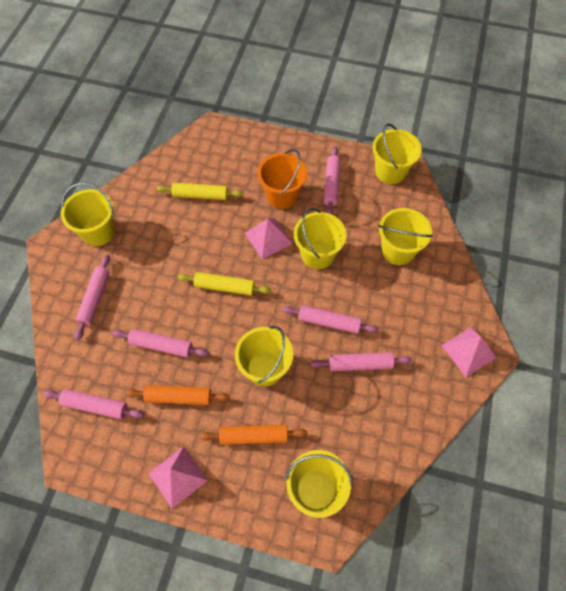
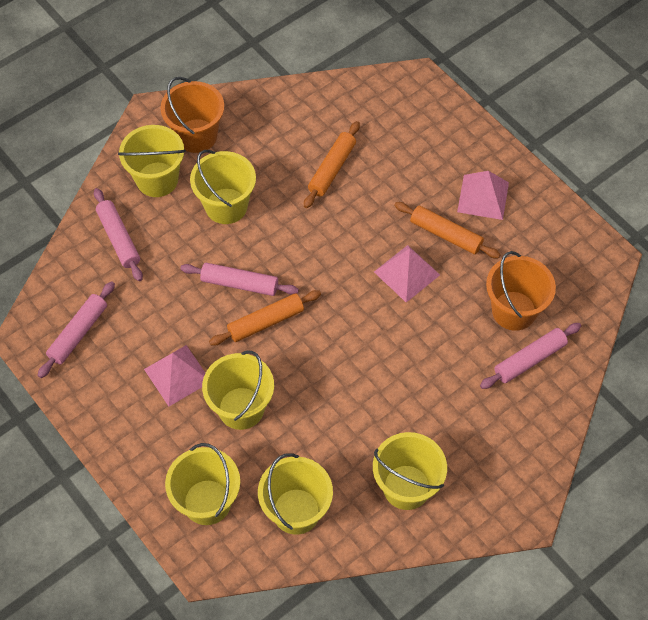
orange bucket: [257,149,307,209] = 1 -> [160,77,224,153] [486,251,556,331] = 2
orange rolling pin: [125,385,230,405] [200,425,307,445] = 2 -> [209,290,321,346] [304,121,360,208] [394,202,500,258] = 3
pink rolling pin: [43,389,144,419] [75,254,110,340] [112,329,209,357] [282,305,378,334] [311,352,412,371] [323,146,341,214] = 6 -> [37,281,115,378] [94,188,143,281] [180,263,299,296] [480,323,581,389] = 4
yellow rolling pin: [156,183,243,200] [178,272,271,296] = 2 -> none = 0

